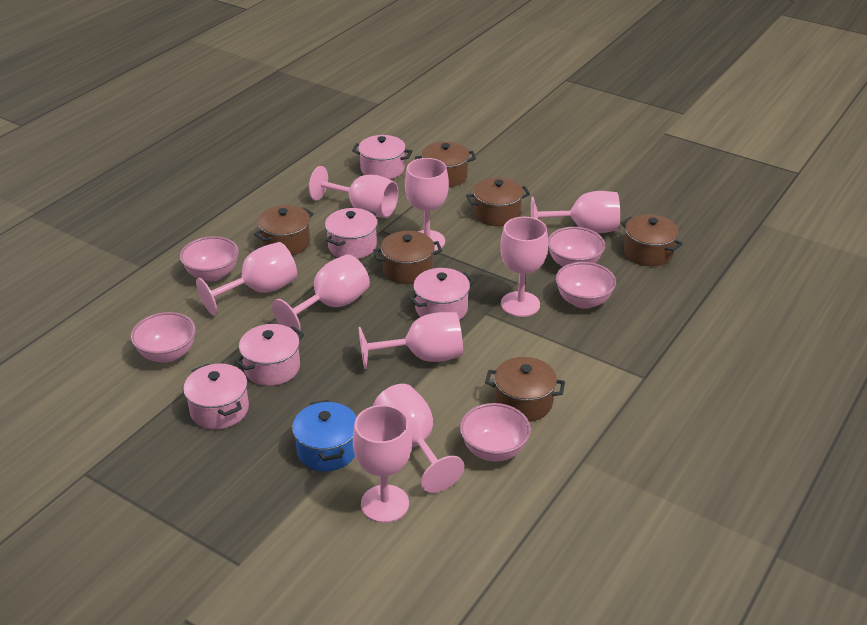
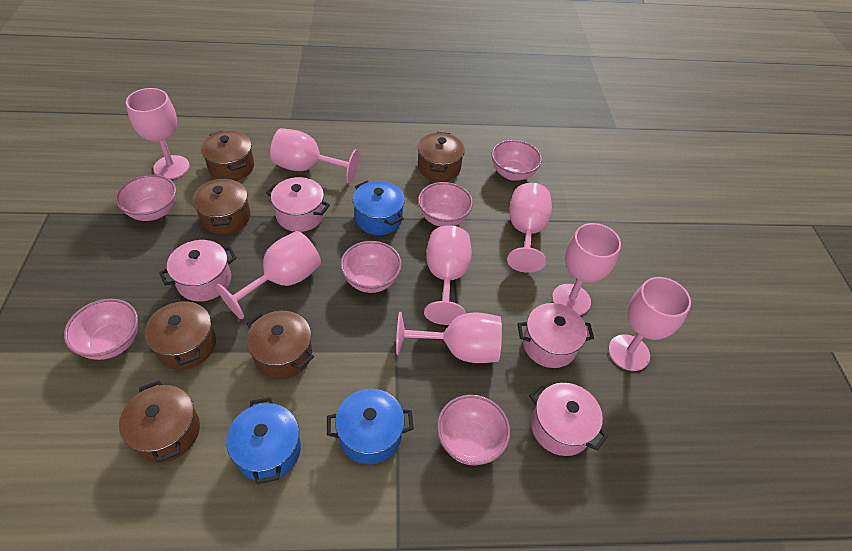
blue pot: [292,400,356,471] = 1 -> [226,397,301,484] [327,389,414,464] [353,181,405,235] = 3
pink bowl: [131,312,196,363] [180,236,239,282] [460,403,531,461] [548,227,605,266] [556,262,616,309] = 5 -> [64,299,138,360] [115,174,176,221] [340,241,402,293] [418,182,473,227] [437,395,510,465] [492,140,542,181] = 6
pink goblet: [196,242,297,315] [272,254,370,334] [309,166,398,218] [353,405,412,523] [358,312,463,369] [373,384,464,493] [405,158,449,251] [500,217,548,317] [531,191,620,233] = 9 -> [126,88,190,179] [216,231,321,319] [270,128,359,183] [396,312,502,363] [424,225,472,325] [507,183,552,273] [552,223,621,315] [608,277,691,371] = 8
pink pot: [183,364,249,429] [234,324,304,386] [325,208,377,259] [352,135,412,179] [408,268,475,320] = 5 -> [159,240,237,302] [266,177,330,232] [518,303,594,368] [529,383,608,456] = 4

